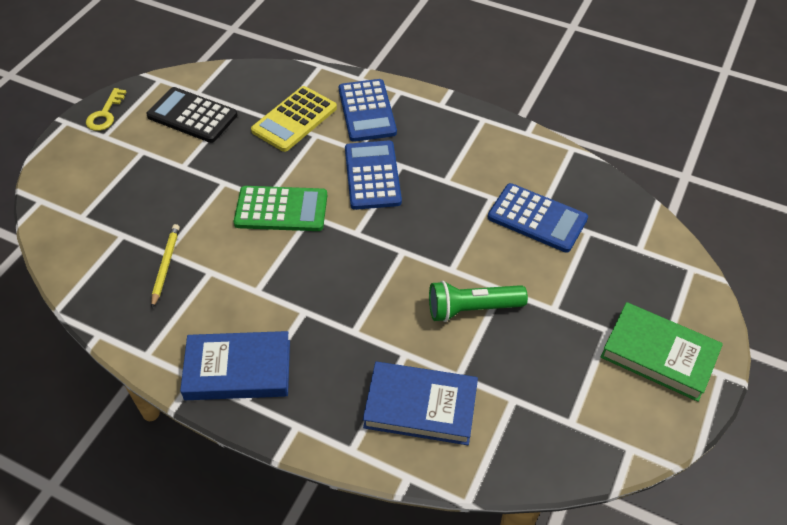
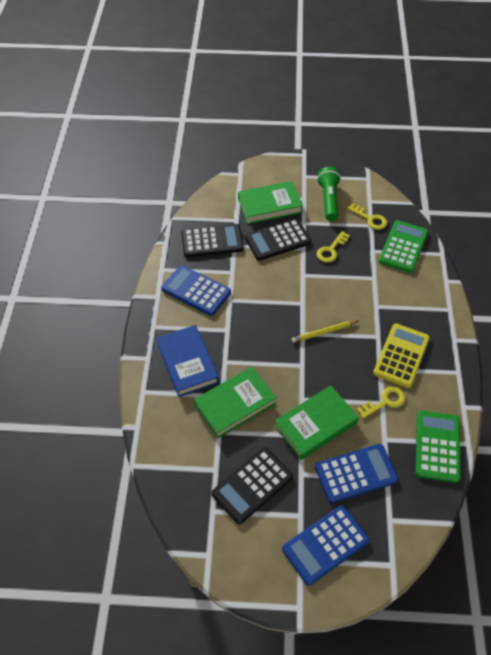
black calculator: [146,87,238,143] = 1 -> [181,224,244,257] [211,448,293,524] [245,219,311,261] = 3
blue book: [180,331,290,400] [363,362,478,445] = 2 -> [156,325,219,397] = 1
green book: [601,302,723,402] = 1 -> [194,367,277,438] [238,181,303,224] [274,385,359,460] = 3
green calculator: [234,186,327,231] = 1 -> [379,220,428,273] [415,410,460,483] = 2
yellow key: [86,88,126,131] = 1 -> [317,231,350,263] [347,203,387,230] [357,386,405,419] = 3

